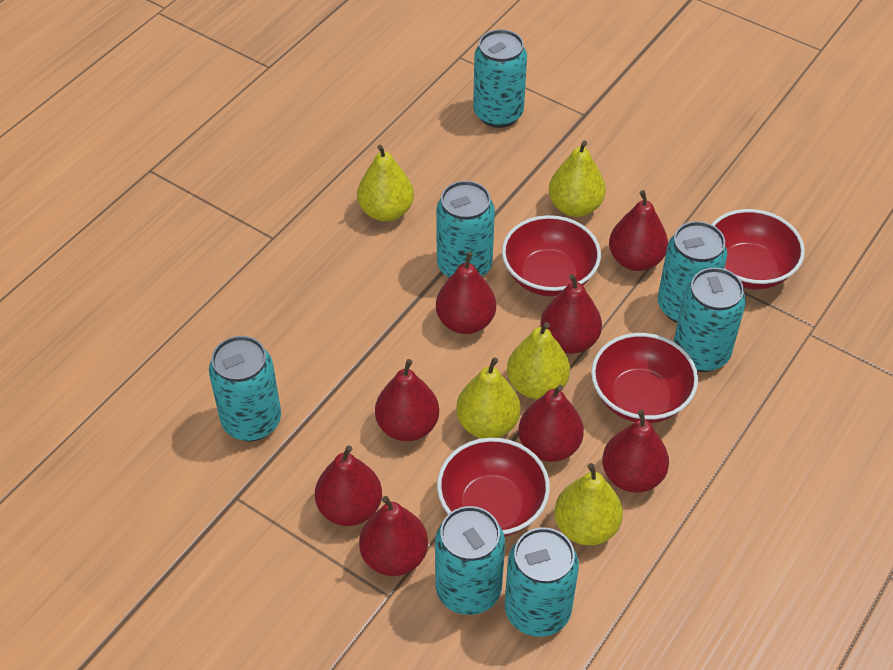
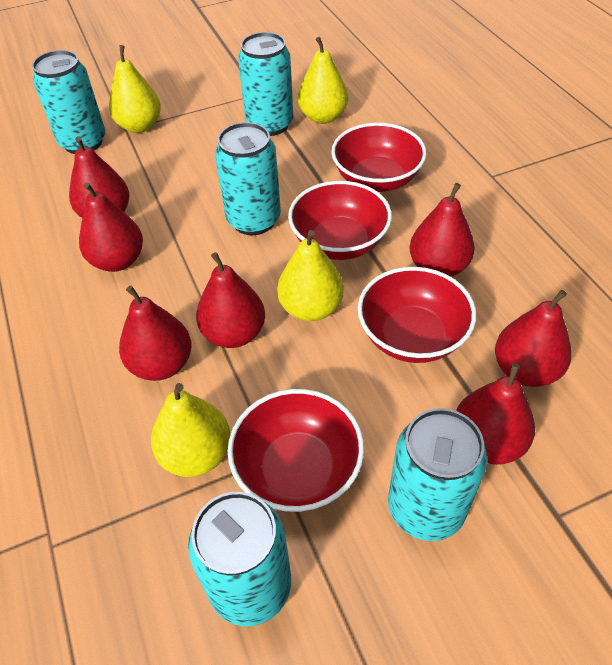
red pear: [315,445,382,526] [359,496,428,576] [375,359,439,441] [436,252,496,334] [518,385,584,462] [540,274,602,354] [602,410,669,493] [609,190,668,271] = 8 -> [69,136,129,218] [79,182,143,272] [119,286,192,381] [196,252,265,348] [409,183,475,277] [456,363,535,465] [495,290,572,387] = 7
turquoise can: [209,336,281,441] [435,506,505,615] [436,181,495,278] [473,29,527,128] [505,527,579,637] [658,221,727,323] [673,268,746,372] = 7 -> [32,50,105,154] [188,492,291,626] [215,122,281,235] [238,32,293,136] [388,408,487,541] = 5
yellow pear: [357,145,414,222] [456,357,520,438] [507,322,570,399] [549,141,605,217] [554,463,623,546] = 5 -> [109,45,161,133] [151,383,231,477] [277,230,344,321] [298,37,348,124] = 4

